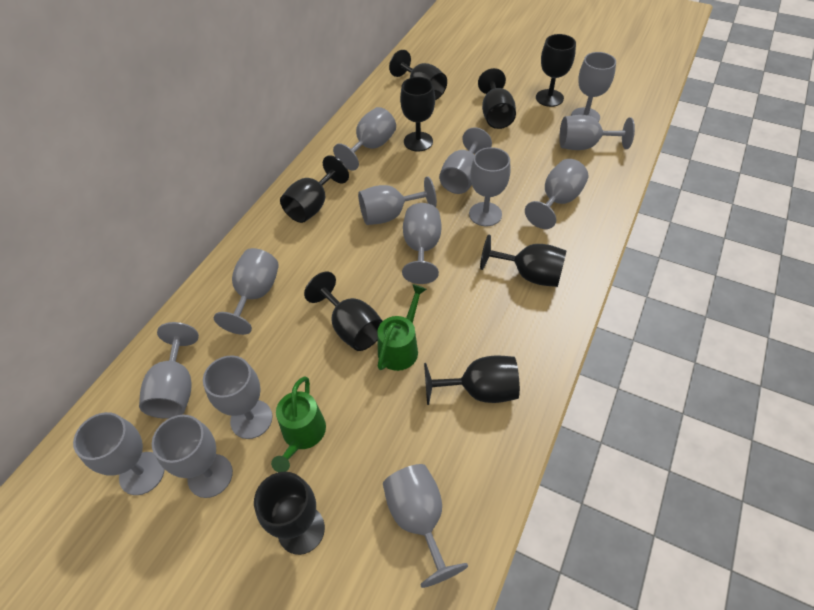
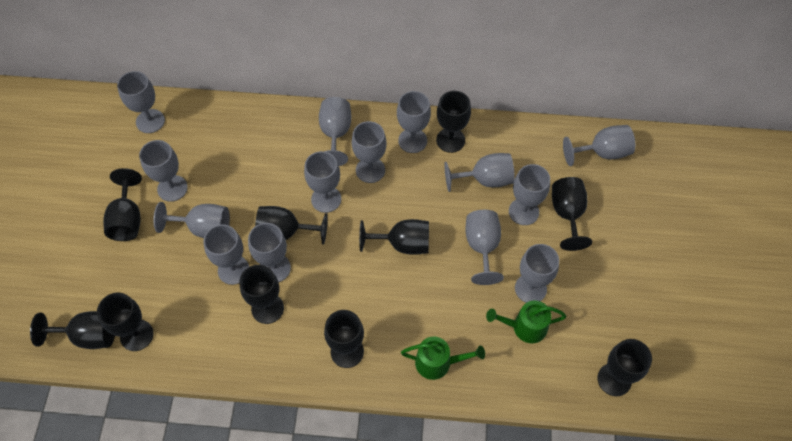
black goblet: [254,472,325,555] [280,155,349,223] [304,272,383,351] [389,50,447,100] [400,77,435,152] [424,355,520,405] [478,68,516,129] [480,235,566,287] [536,34,576,107] = 9 -> [30,311,115,349] [97,293,154,351] [103,168,142,241] [239,265,284,324] [255,206,328,244] [324,310,364,368] [359,219,429,255] [436,91,471,153] [552,177,592,251] [597,339,652,396] = 10

